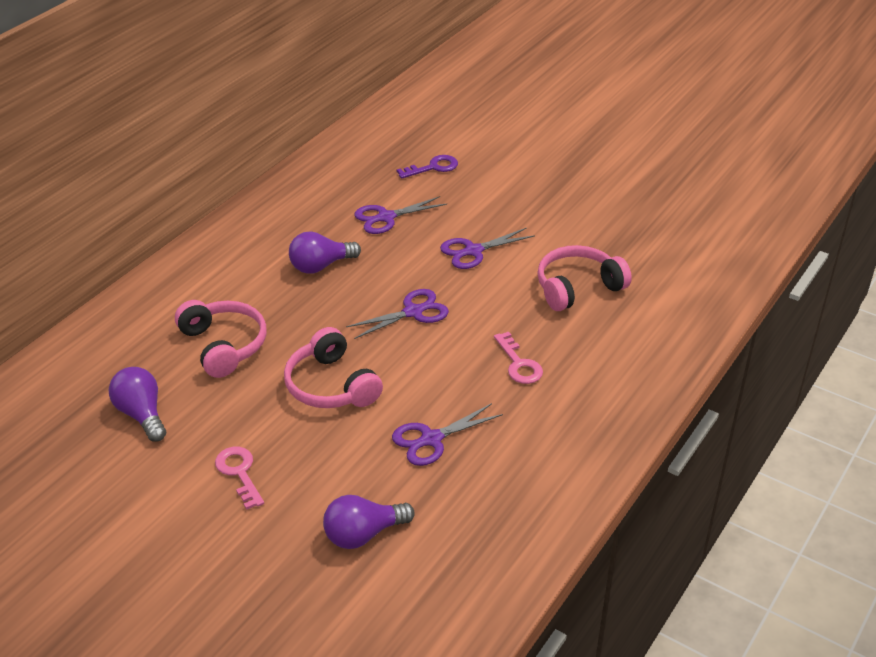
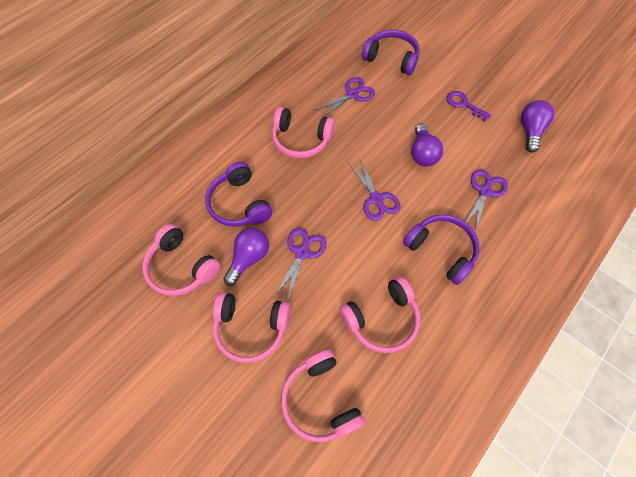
pink headphones: [175,300,267,378] [284,327,383,408] [538,245,632,311] = 3 -> [142,224,221,296] [213,292,290,363] [272,107,335,158] [281,350,365,442] [339,277,420,353] = 5
pink key: [215,447,264,510] [494,332,543,384] = 2 -> none = 0
purple headphones: none = 0 -> [205,162,272,227] [362,30,420,75] [403,215,480,285] = 3

